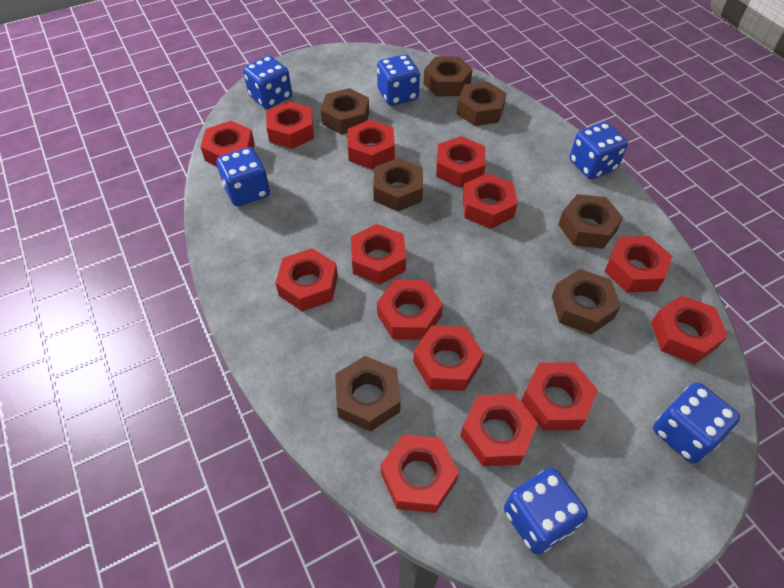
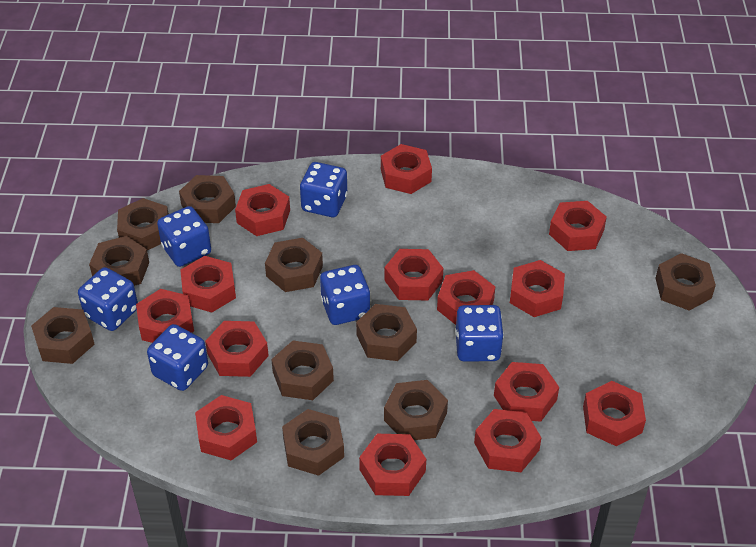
brown nut: [321,88,369,135] [335,356,401,432] [373,158,423,211] [424,56,473,96] [457,82,507,126] [552,269,621,334] [558,194,623,249] = 7 -> [31,307,95,364] [89,236,149,286] [117,198,169,250] [179,175,236,223] [265,238,323,292] [271,340,334,400] [282,409,344,476] [356,304,417,361] [384,380,448,440] [656,253,716,311] = 10

